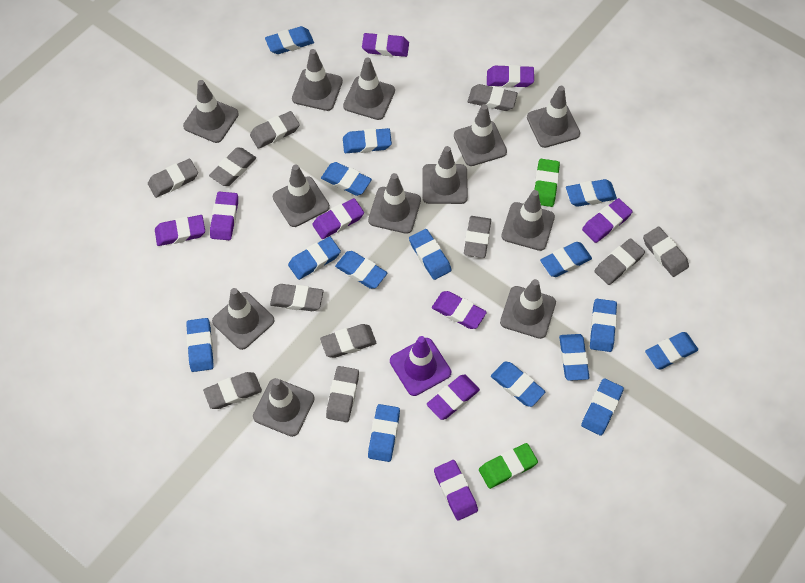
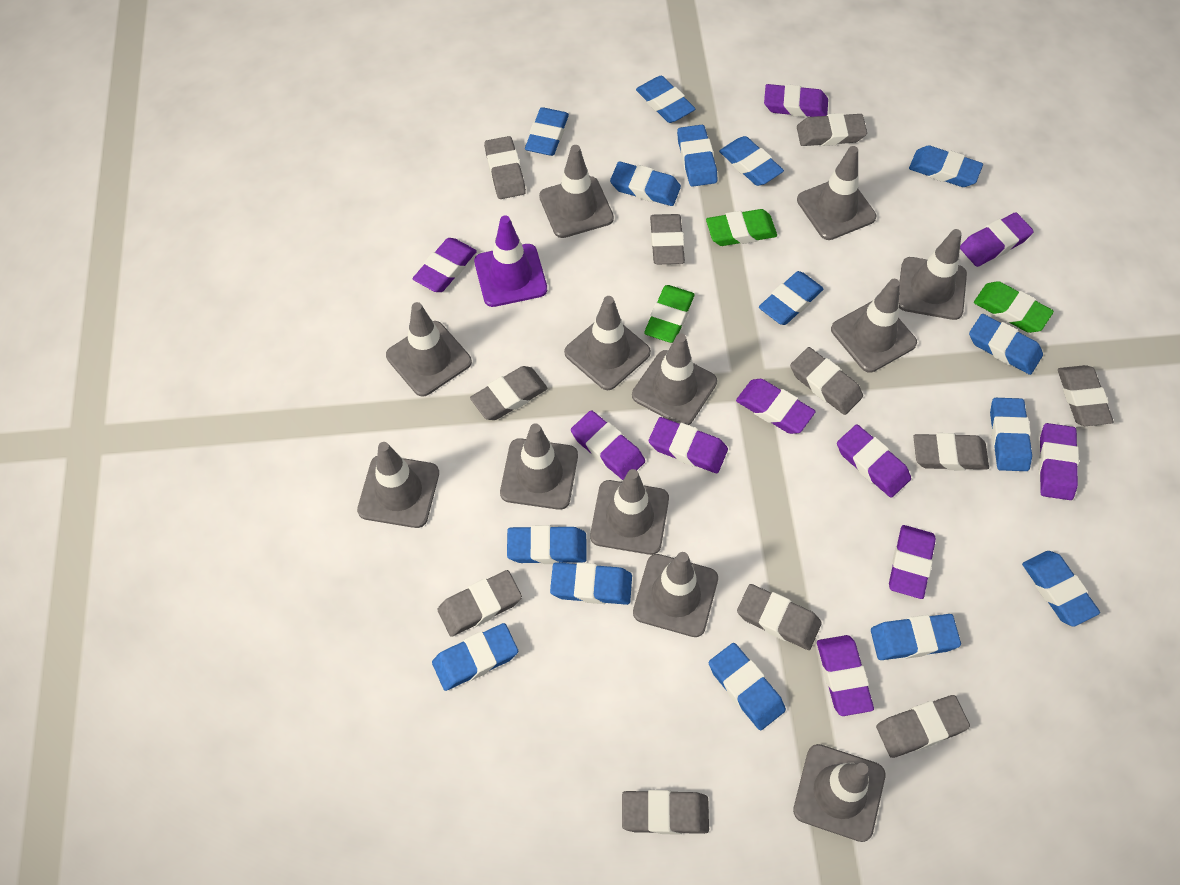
green eraser: [479,443,538,489] [534,159,560,207] = 2 -> [644,285,695,343] [706,209,777,246] [974,281,1054,333] = 3
purple eraser: [155,215,205,246] [210,192,238,240] [312,198,364,239] [362,33,409,57] [427,374,480,420] [432,291,487,329] [434,460,478,521] [487,65,534,88] [582,198,633,243] = 9 -> [413,238,477,292] [571,410,645,480] [649,417,728,473] [736,379,816,434] [764,84,828,117] [817,635,874,716] [837,424,911,498] [889,525,936,599] [960,212,1034,267] [1039,423,1079,500] = 10

